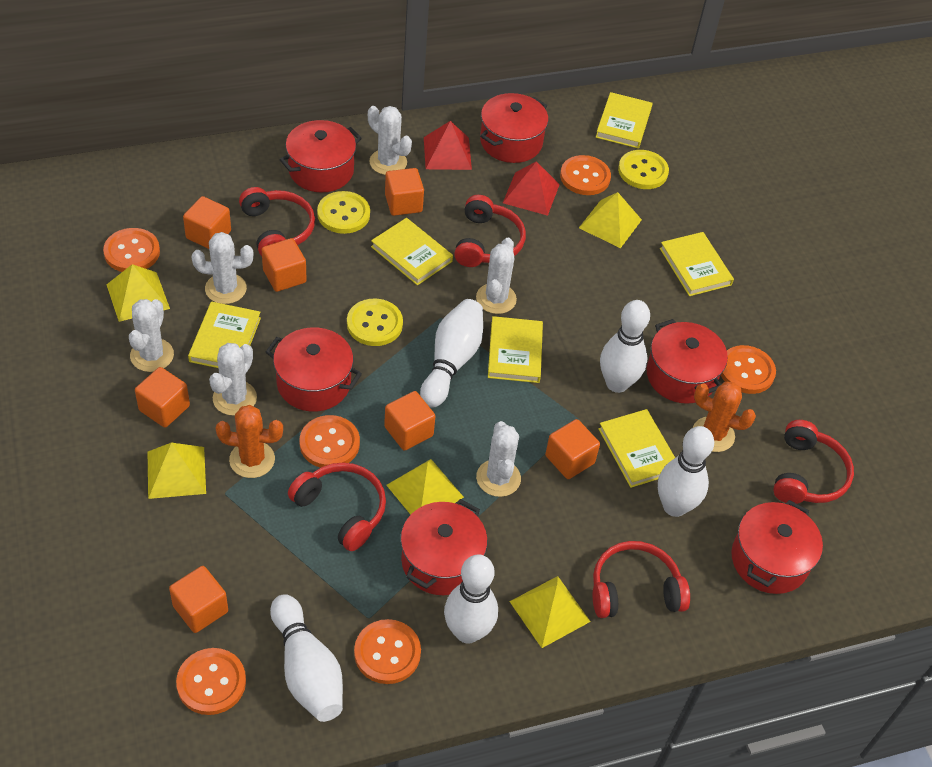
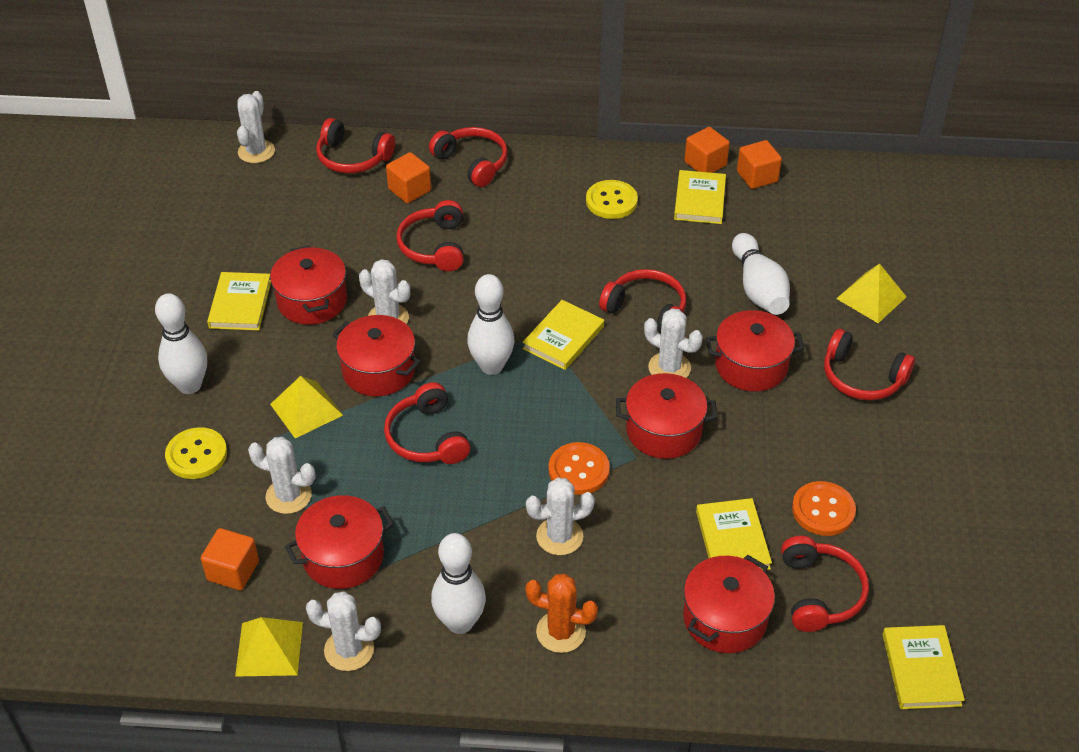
orange button: [103,228,160,272] [176,648,246,715] [299,415,360,468] [354,619,421,684] [560,155,611,195] [721,345,776,394] = 6 -> [549,442,610,495] [792,481,856,536] = 2
orange cactus: [216,405,283,478] [693,382,756,452] = 2 -> [525,574,598,653] = 1
orange cube: [135,367,190,428] [169,566,228,633] [183,196,231,249] [262,238,307,292] [384,391,435,451] [385,168,424,216] [545,419,600,479] = 7 -> [201,528,259,590] [386,152,431,203] [684,127,730,173] [737,140,782,189] = 4
red headphones: [239,187,315,256] [288,463,386,551] [454,195,526,267] [593,541,690,618] [773,420,854,504] = 5 -> [316,118,395,173] [384,382,470,464] [396,200,464,271] [429,127,508,187] [599,269,686,333] [781,536,869,632] [824,329,915,400] = 7
red pyramid: [424,121,472,170] [503,161,560,216] = 2 -> none = 0
white bowling pin: [270,594,343,722] [420,299,483,408] [444,554,498,644] [600,300,650,393] [658,426,714,517] = 5 -> [155,293,207,394] [431,533,486,634] [467,274,514,375] [732,233,790,315] = 4
yellow book: [188,302,261,368] [371,218,453,285] [488,316,543,383] [596,92,653,149] [598,409,675,488] [660,232,734,296] = 6 -> [207,272,271,330] [522,300,604,370] [674,170,726,224] [696,498,772,570] [882,625,965,709] = 5
yellow button: [317,191,370,234] [347,299,403,346] [618,150,669,189] = 3 -> [165,427,227,479] [586,180,638,219] = 2
yellow pyramid: [106,264,170,322] [148,442,206,499] [386,459,464,515] [509,576,591,648] [579,192,642,248] = 5 -> [235,617,303,677] [270,376,343,438] [836,263,907,323] = 3

